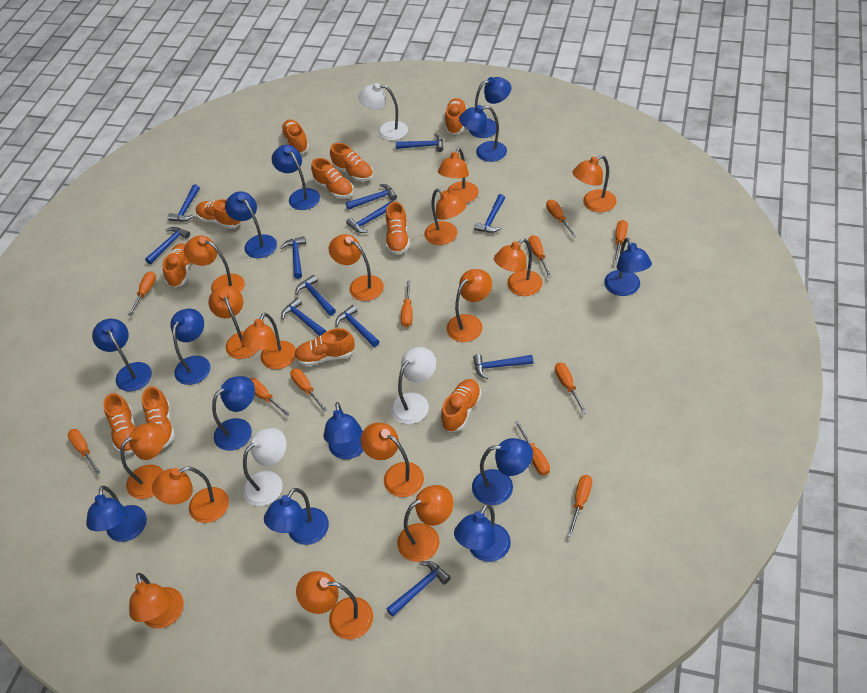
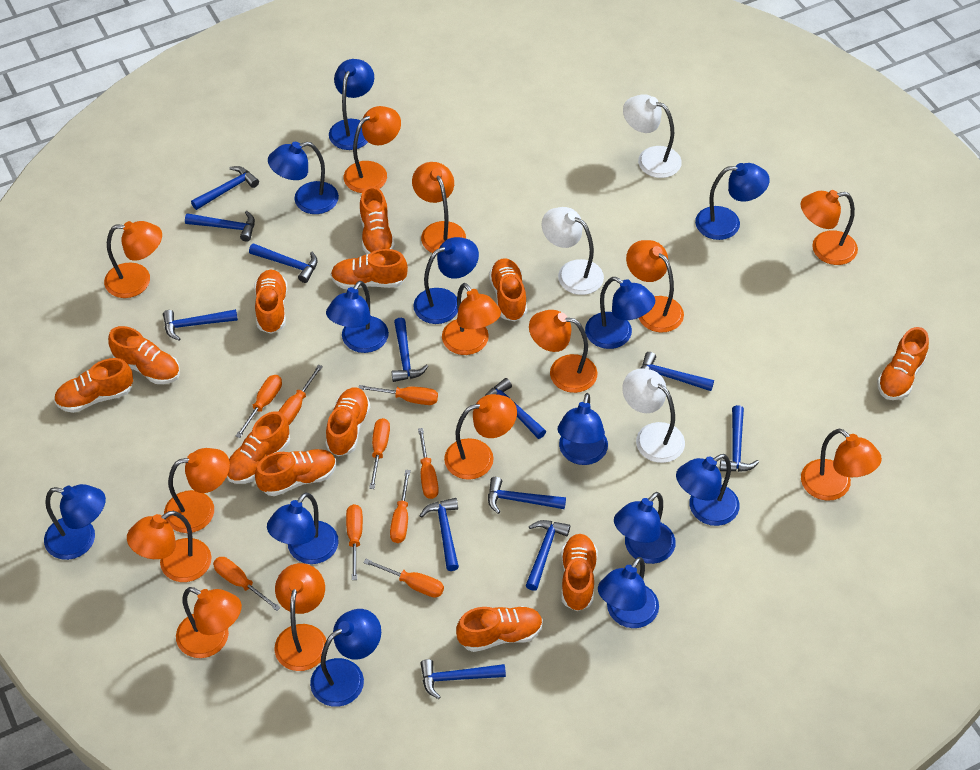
orange lamp: [120,423,165,499] [129,573,184,629] [152,467,229,523] [184,235,245,293] [208,286,258,359] [241,313,296,369] [296,571,373,640] [329,234,384,301] [361,422,424,497] [397,485,454,562] [424,189,467,245] [438,148,478,203] [446,269,492,342] [494,239,543,296] [572,155,616,212] = 15 -> [104,221,162,298] [127,511,212,582] [164,448,230,533] [176,587,242,658] [274,563,327,671] [344,106,401,193] [412,162,466,253] [442,283,501,355] [444,394,517,480] [529,310,598,393] [626,240,684,332] [801,190,858,265] [801,429,882,501] = 13
orange screwdriver: [68,429,101,475] [128,271,156,316] [250,378,290,416] [290,368,327,412] [401,280,413,327] [515,421,550,475] [528,235,552,278] [546,200,577,237] [555,362,587,414] [568,475,592,537] [614,220,628,263] = 11 -> [213,557,281,611] [236,375,282,438] [278,365,323,425] [346,504,363,580] [358,385,438,405] [363,559,444,598] [369,418,390,489] [390,470,410,543] [418,428,439,499] = 9
orange shoe: [103,393,136,454] [142,386,175,449] [162,243,191,288] [196,199,241,229] [281,119,309,154] [294,328,355,366] [311,158,354,198] [330,143,373,181] [386,202,410,255] [441,379,481,432] [445,98,467,135] = 11 -> [54,358,133,413] [108,326,180,384] [227,411,290,484] [254,270,287,334] [255,449,336,496] [326,387,370,456] [331,249,408,289] [359,186,395,254] [456,606,543,652] [489,258,527,321] [561,534,598,611] [877,327,929,400] = 12

